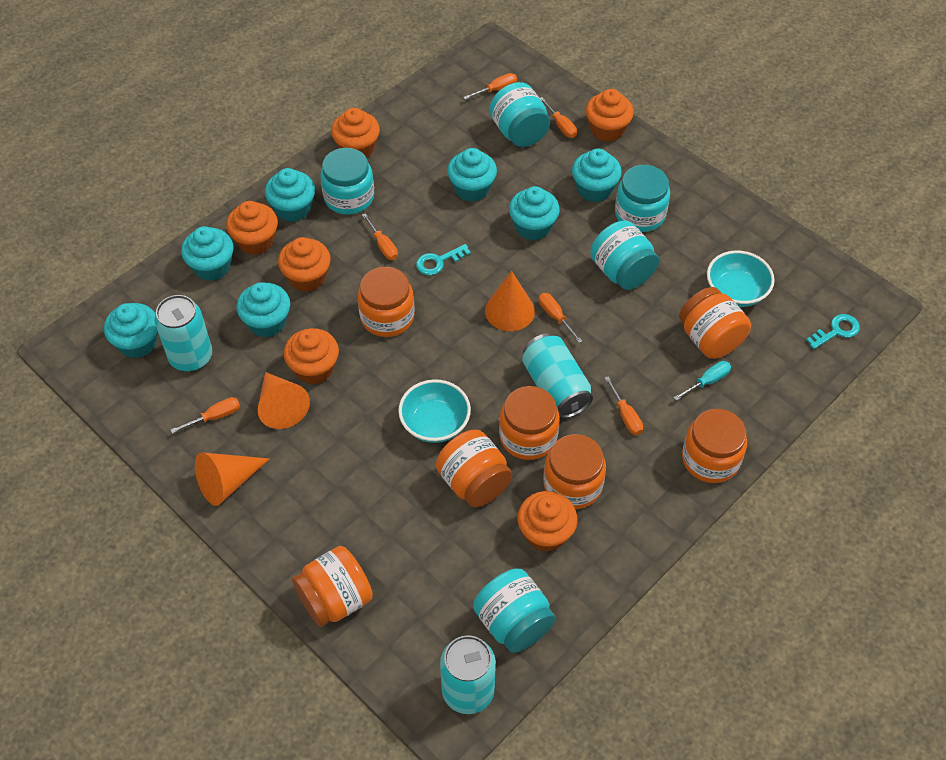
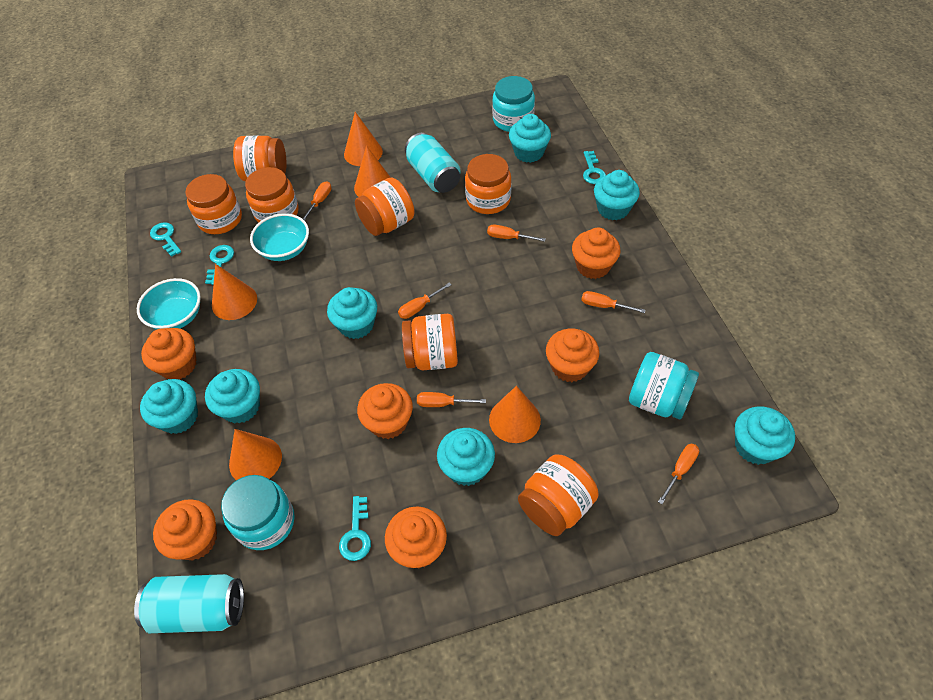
orange cone: [195,452,270,506] [258,372,310,429] [485,271,535,331] = 3 -> [212,264,257,320] [229,429,282,480] [344,112,383,166] [354,146,391,197] [489,386,541,443] = 5
turquoise can: [154,295,212,372] [440,635,496,714] [522,333,593,418] = 3 -> [134,574,244,633] [405,133,460,193] = 2
turquoise jar: [320,148,374,215] [473,569,556,653] [489,82,550,147] [590,220,659,290] [615,165,670,232] = 5 -> [221,475,295,550] [492,76,535,132] [629,352,699,419] = 3
turquoise key: [416,244,471,275] [806,314,860,349] = 2 -> [150,222,181,257] [205,245,234,285] [339,496,371,561] [583,151,606,184] = 4
turquoise screwdriver: [674,361,731,401] = 1 -> none = 0

